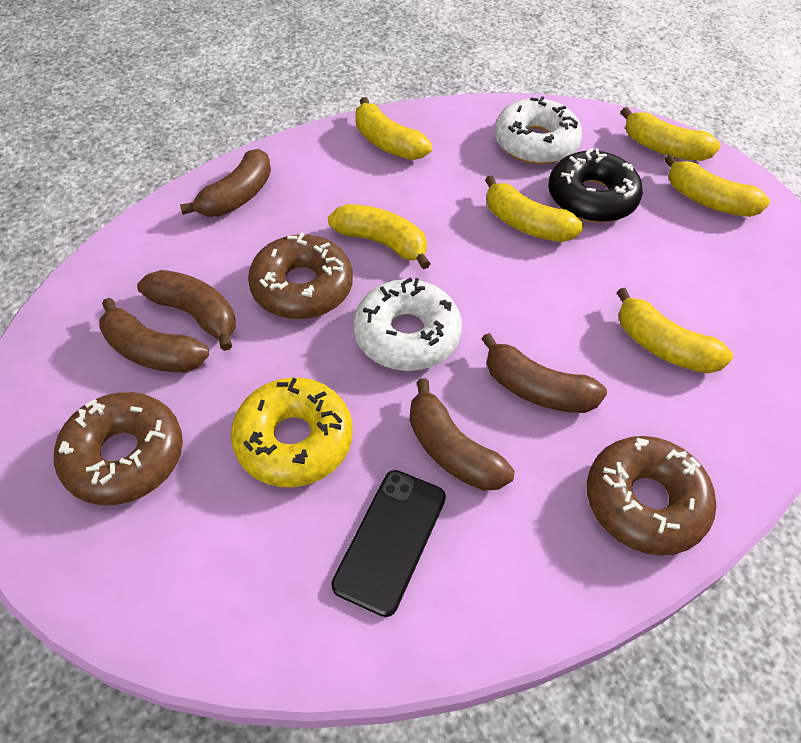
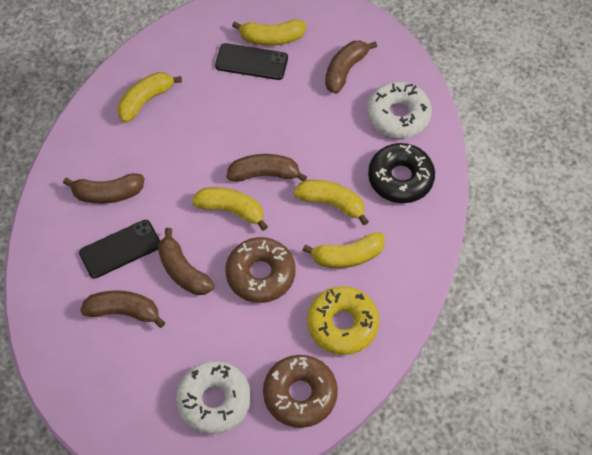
black phone: [331,470,446,617] = 1 -> [79,220,160,278] [215,43,288,80] = 2
brown donut: [54,392,183,505] [248,232,353,319] [587,436,716,556] = 3 -> [225,237,296,303] [263,355,338,428] = 2
yellow banana: [328,204,431,269] [355,97,432,160] [485,175,584,242] [617,288,733,373] [621,107,720,161] [665,154,770,217] = 6 -> [117,72,182,123] [192,187,268,231] [232,19,306,46] [294,180,369,225] [303,233,385,268] = 5

